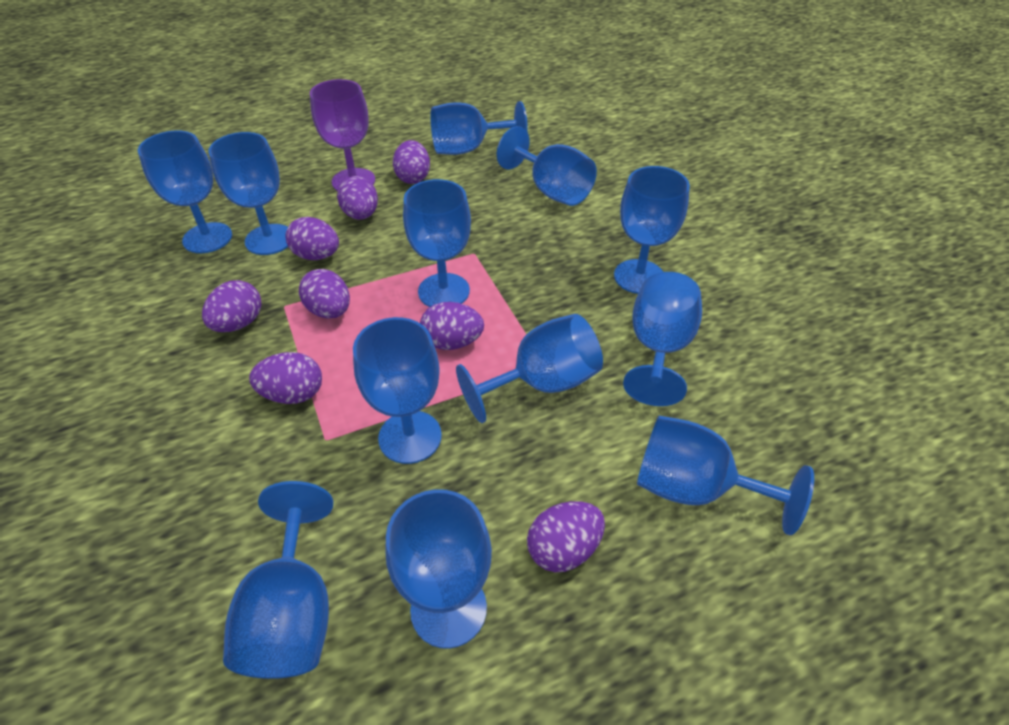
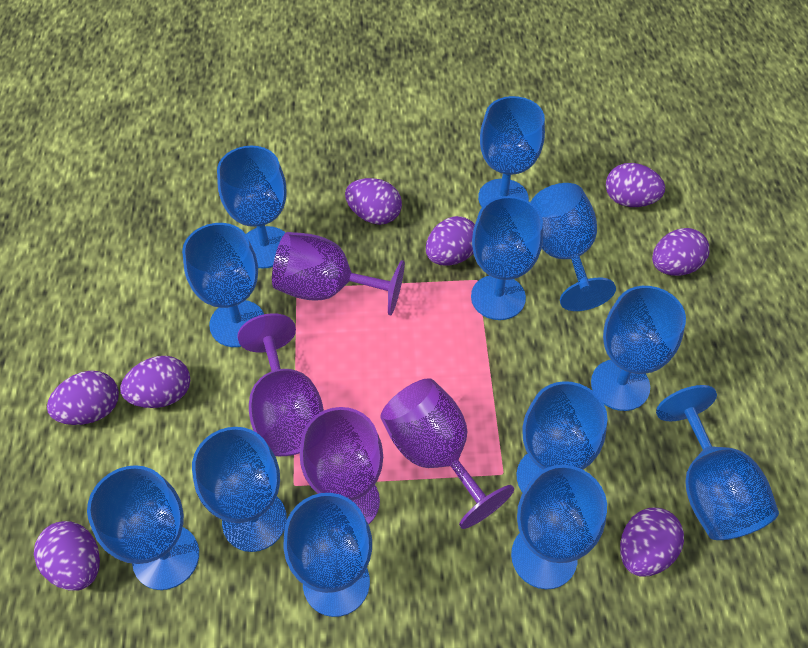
purple goblet: [310,79,375,191] = 1 -> [237,313,324,456] [272,232,405,315] [300,407,383,525] [381,378,514,529] = 4

